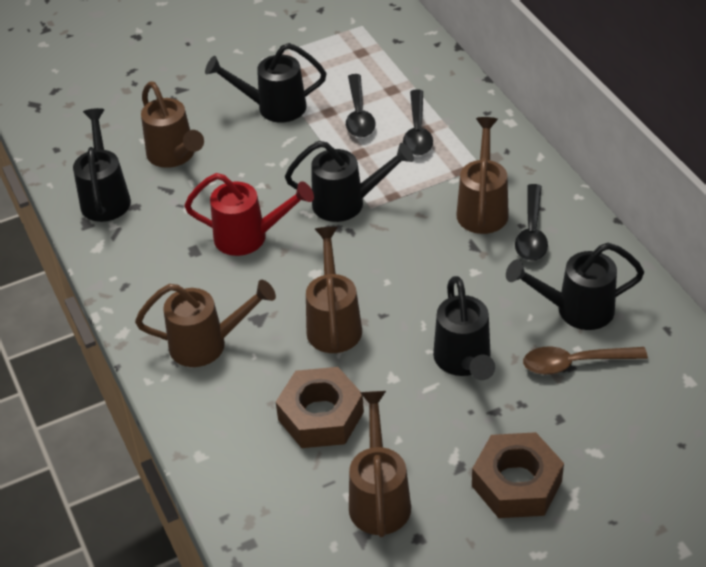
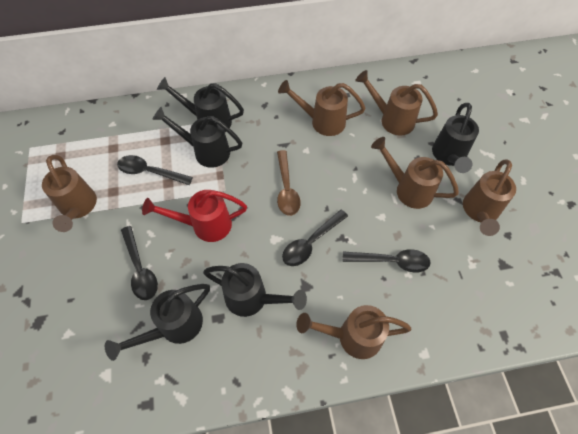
black spoon: [346,74,376,138] [403,89,433,156] [515,184,548,261] = 3 -> [117,155,193,185] [121,226,158,300] [282,210,348,266] [343,249,431,272] = 4
brown nut: [276,367,364,448] [472,432,564,518] = 2 -> none = 0
brown watering can: [135,280,276,367] [141,82,204,168] [306,227,362,353] [349,391,411,537] [456,117,509,234] = 5 -> [42,155,97,232] [278,80,366,136] [296,305,411,359] [355,70,438,136] [371,137,459,209] [463,159,516,236] = 6

